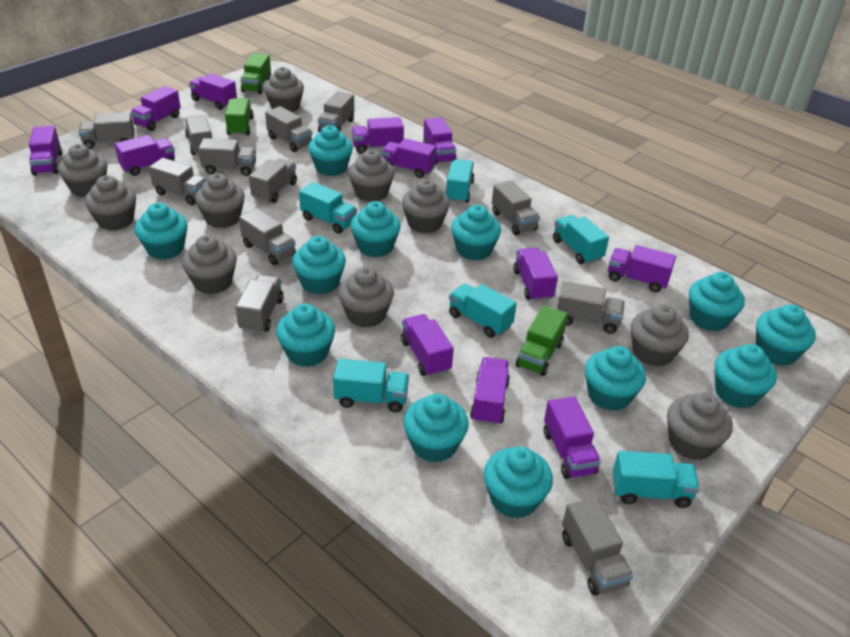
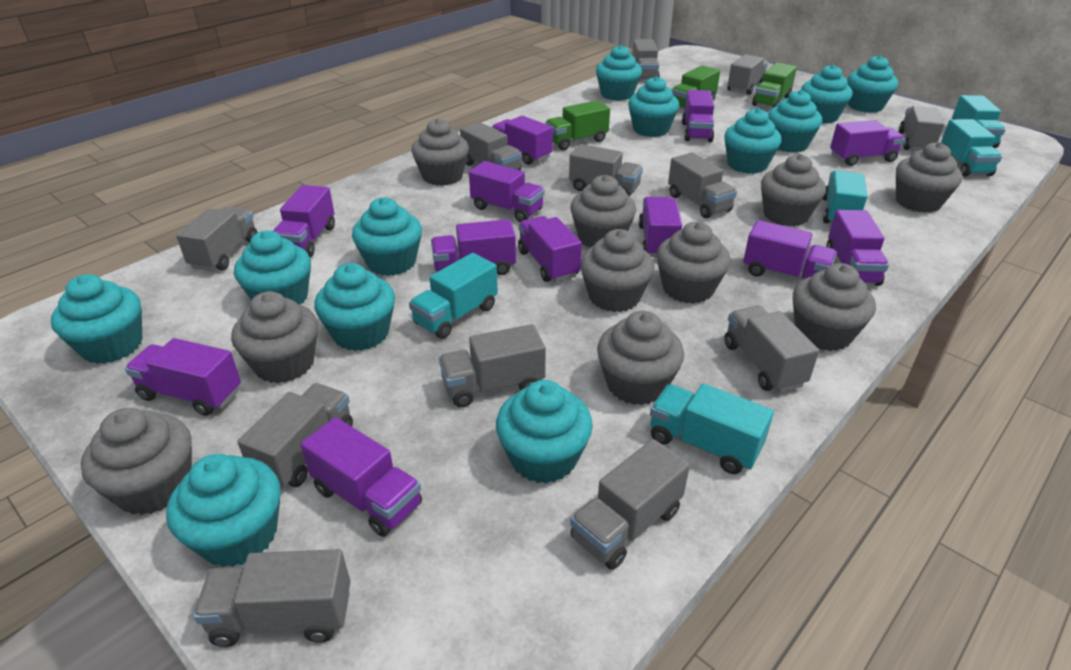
turquoise truck: [299,182,357,234] [333,359,409,413] [445,159,475,203] [449,283,517,338] [553,215,609,264] [612,451,700,508] = 6 -> [409,253,498,339] [650,383,774,474] [822,170,867,224] [941,119,1002,177] [952,95,1006,148] = 5

